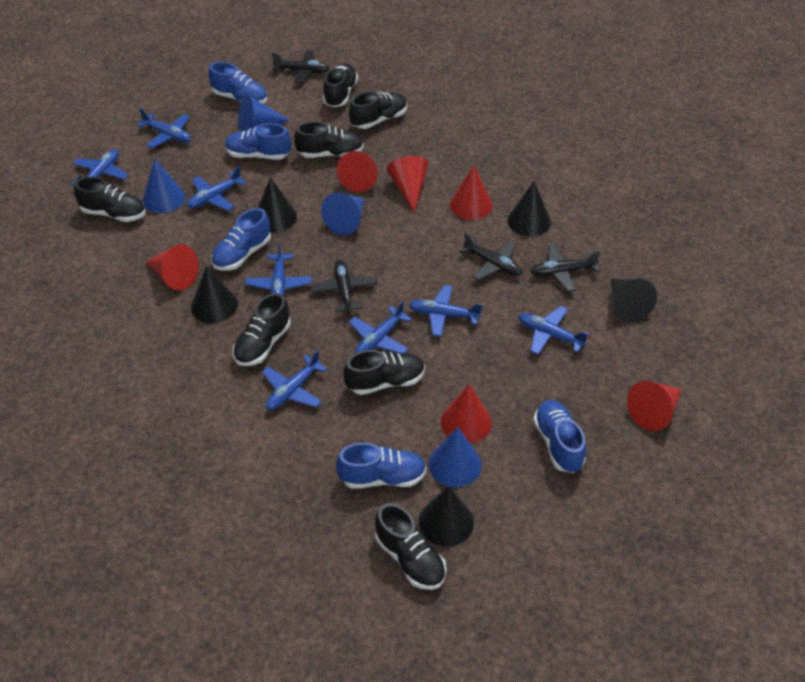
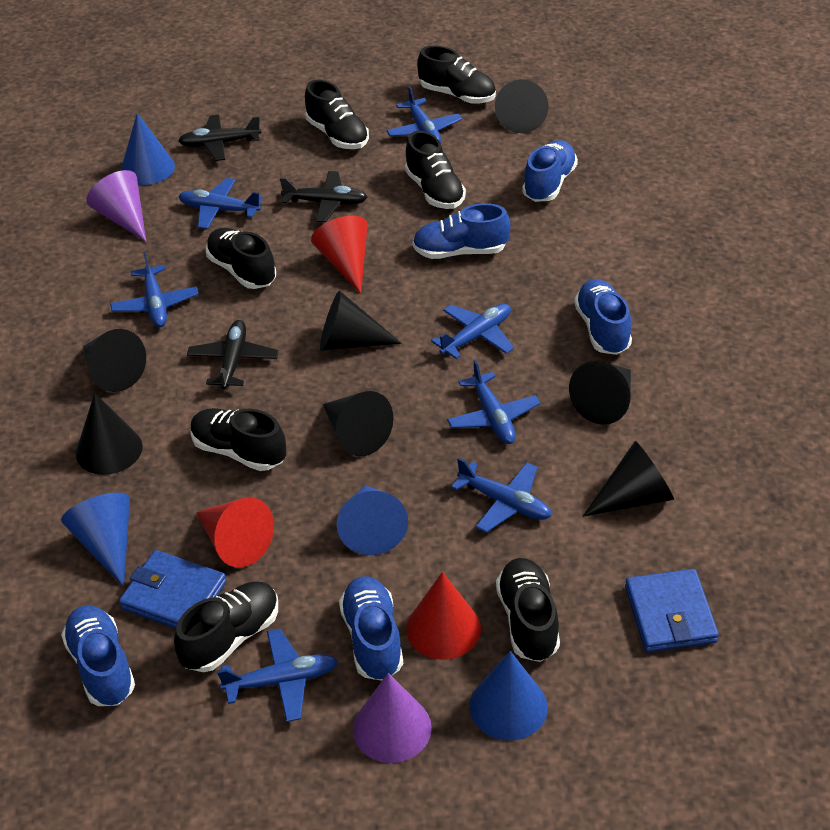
black cone: [191,266,238,323] [258,177,297,233] [419,486,474,547] [507,181,551,236] [611,279,657,323] = 5 -> [76,393,143,475] [83,329,146,392] [320,291,402,351] [323,391,393,456] [495,79,549,133] [569,361,631,424] [583,441,674,517] = 7
black plane: [272,51,330,84] [310,260,378,313] [459,232,522,281] [530,244,601,292] = 4 -> [178,115,261,161] [187,320,279,390] [280,171,367,222] = 3
blue plane: [71,149,128,185] [136,108,191,148] [187,166,246,211] [245,242,312,296] [262,350,328,410] [349,300,412,354] [409,285,482,337] [518,306,589,355] = 8 -> [110,252,199,327] [178,178,263,229] [217,629,338,722] [386,86,462,143] [431,304,514,359] [447,360,540,444] [451,458,552,533] = 7
blue wallet: none = 0 -> [119,550,226,629] [625,569,719,652] = 2
purple cone: none = 0 -> [86,170,146,242] [353,673,432,763] = 2
red cone: [145,244,199,291] [337,151,378,192] [387,156,429,213] [441,384,492,443] [450,165,493,220] [627,381,681,431] = 6 -> [196,497,274,568] [311,216,368,294] [406,572,481,660] = 3

